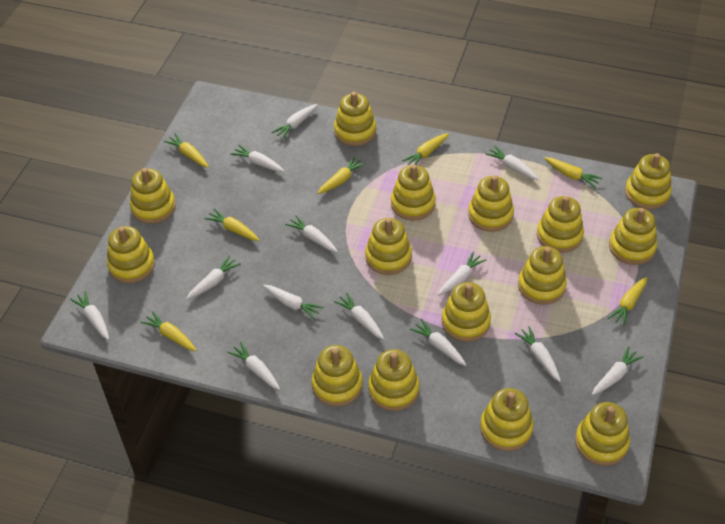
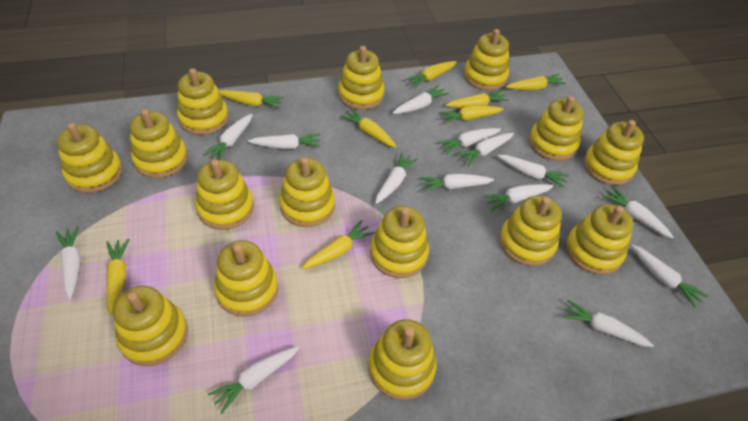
white carrot: [70,291,109,340] [186,255,241,299] [227,342,280,390] [230,145,285,172] [263,285,323,320] [272,104,318,139] [285,215,338,252] [334,292,384,340] [410,319,466,366] [438,251,487,296] [485,146,539,180] [514,326,561,382] [592,346,643,395] = 13 -> [56,226,80,299] [204,114,253,160] [208,346,299,414] [248,134,320,149] [375,152,418,204] [393,85,449,114] [420,173,494,192] [438,128,501,155] [456,133,514,167] [483,184,553,211] [497,155,569,188] [562,300,654,347] [602,186,673,239] [631,244,708,308] = 14
yellow carrot: [140,311,197,351] [164,133,209,167] [204,208,259,241] [317,157,366,194] [402,133,449,165] [544,157,602,188] [608,277,647,326] = 7 -> [106,239,130,315] [219,90,284,109] [302,220,375,269] [340,108,397,148] [404,61,457,88] [438,106,503,124] [445,90,509,108] [505,74,566,90] = 8

